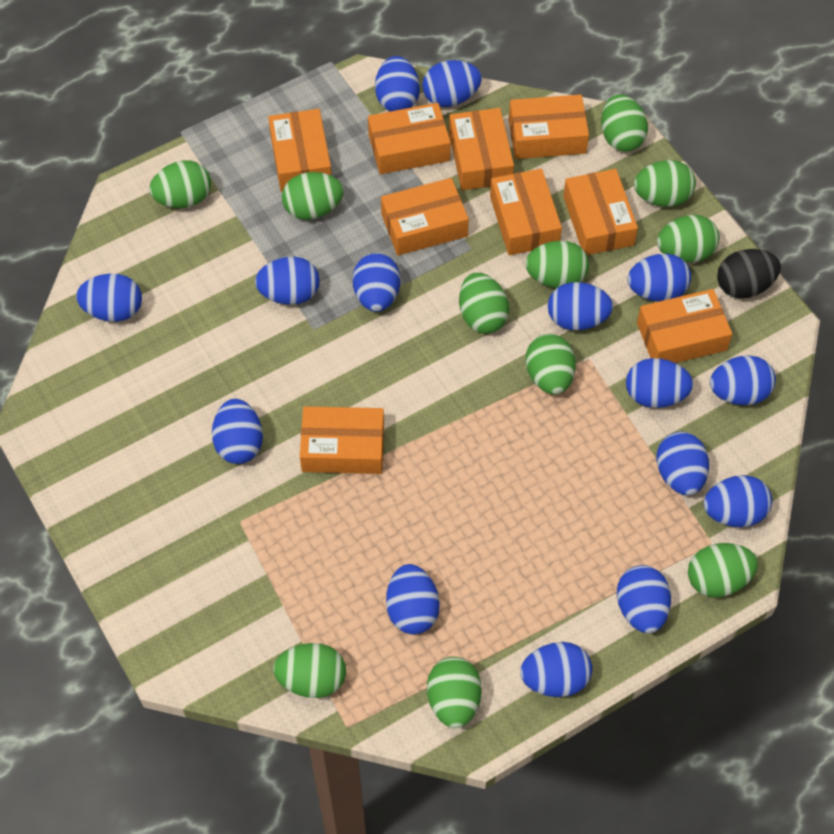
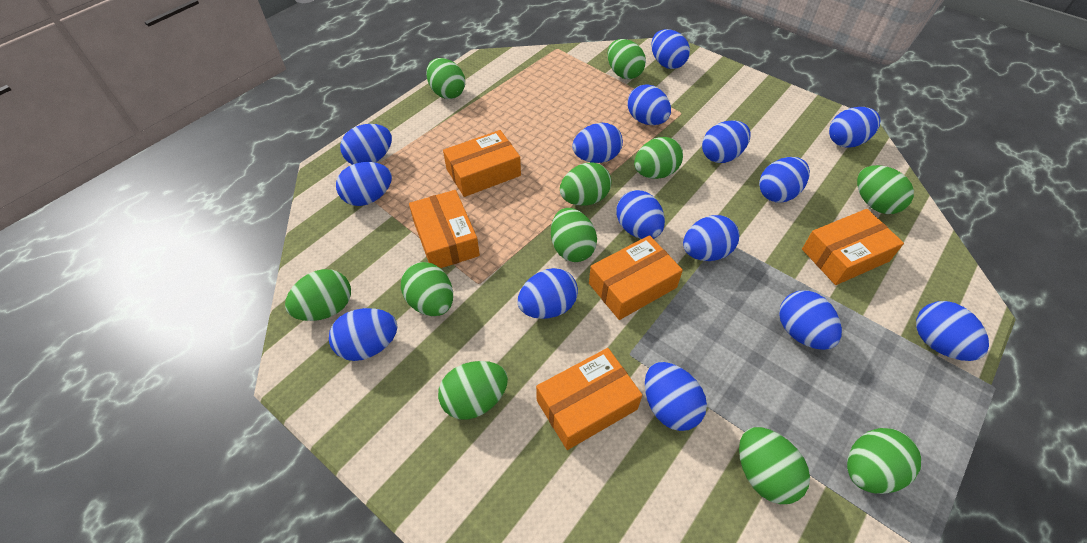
black egg: [717,249,781,298] = 1 -> none = 0
orange box: [268,109,332,192] [300,406,384,474] [368,103,451,174] [381,178,469,255] [449,108,514,190] [490,169,562,255] [509,94,589,159] [563,169,638,255] [637,289,732,363] = 9 -> [409,190,480,268] [443,130,521,197] [536,348,642,450] [589,235,683,320] [802,209,904,285] = 5

